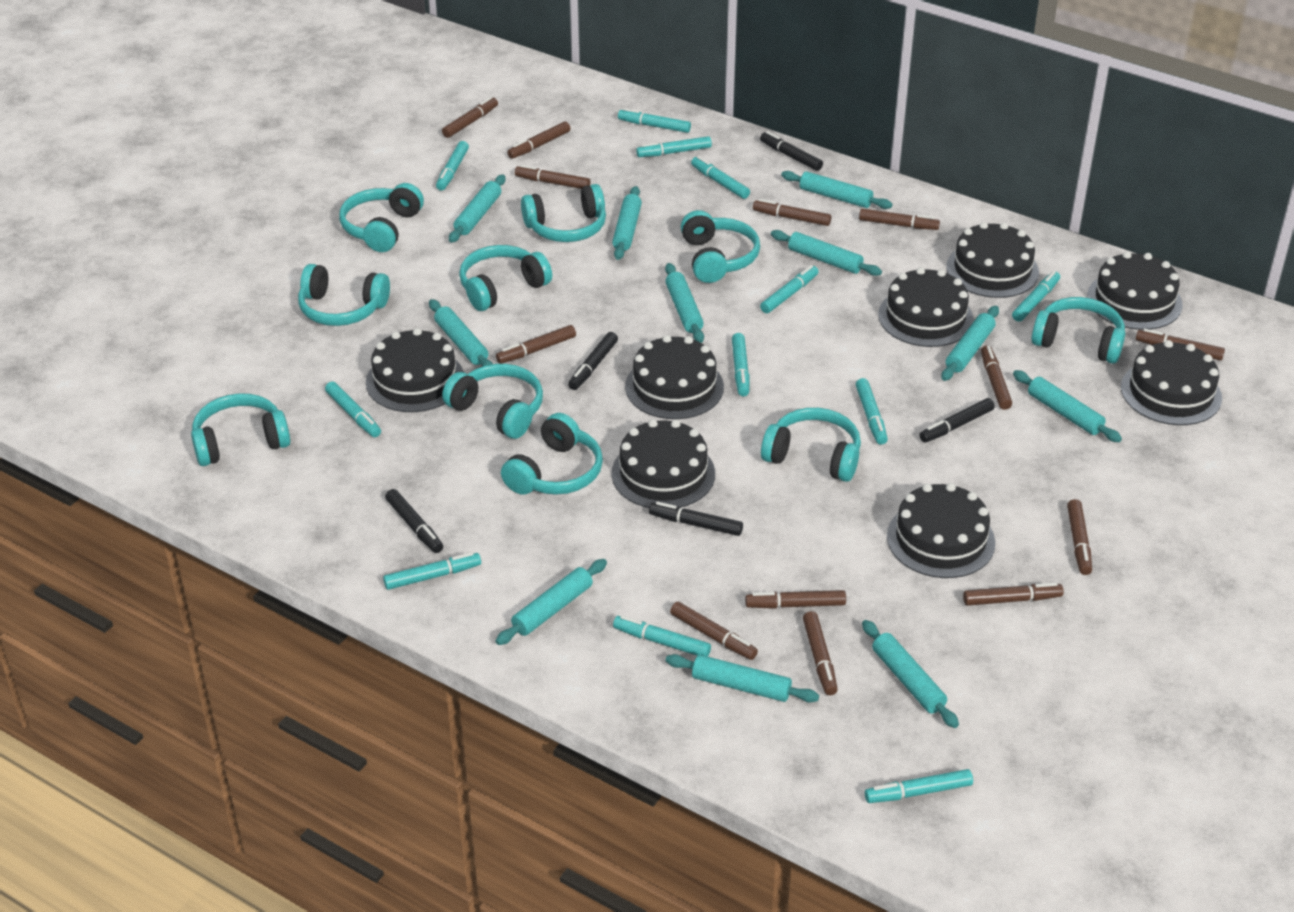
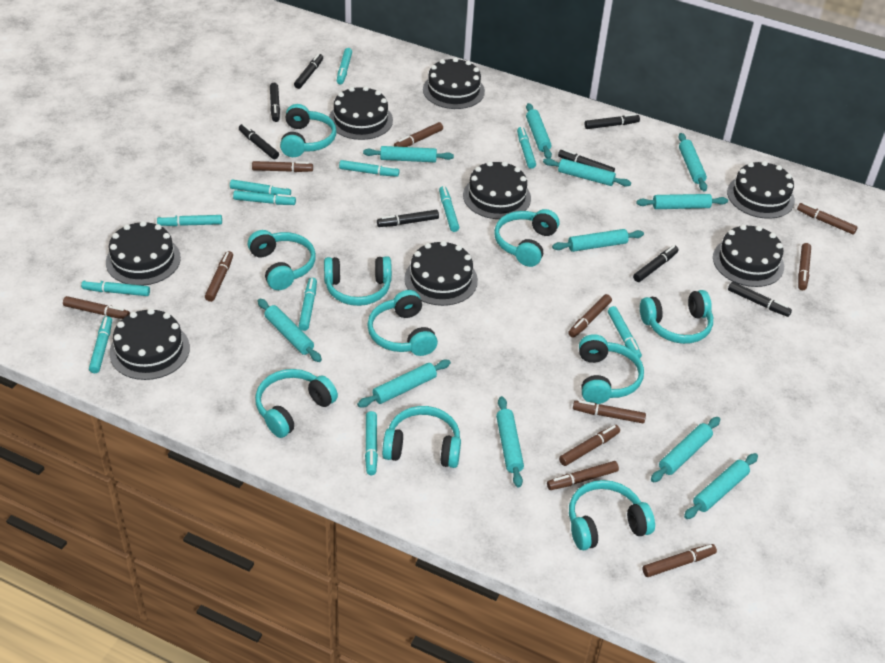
black marker: [385,489,443,553] [568,332,618,390] [649,501,743,536] [760,131,823,171] [919,398,995,442] = 5 -> [239,124,279,159] [270,83,280,122] [294,53,323,89] [377,210,439,227] [558,149,615,172] [584,114,640,129] [633,245,679,282] [728,282,792,317] = 8
brown marker: [442,97,498,138] [496,325,576,364] [507,121,570,159] [515,165,590,189] [670,602,758,660] [745,590,846,609] [753,199,831,226] [803,611,838,695] [859,208,940,230] [963,582,1064,606] [981,345,1012,410] [1067,499,1092,575] [1136,328,1225,361] = 13 -> [63,296,130,319] [205,251,233,302] [252,161,313,172] [394,122,443,147] [547,461,619,490] [559,425,620,466] [568,294,612,338] [573,400,646,423] [642,544,717,577] [797,203,858,235] [798,243,811,290] = 11

